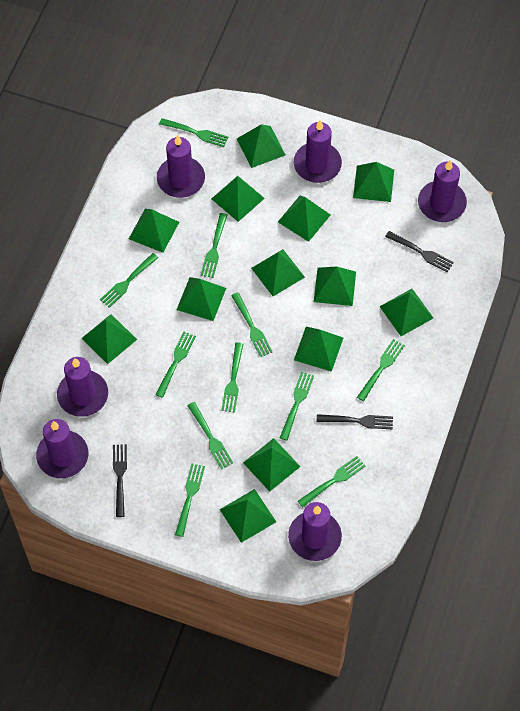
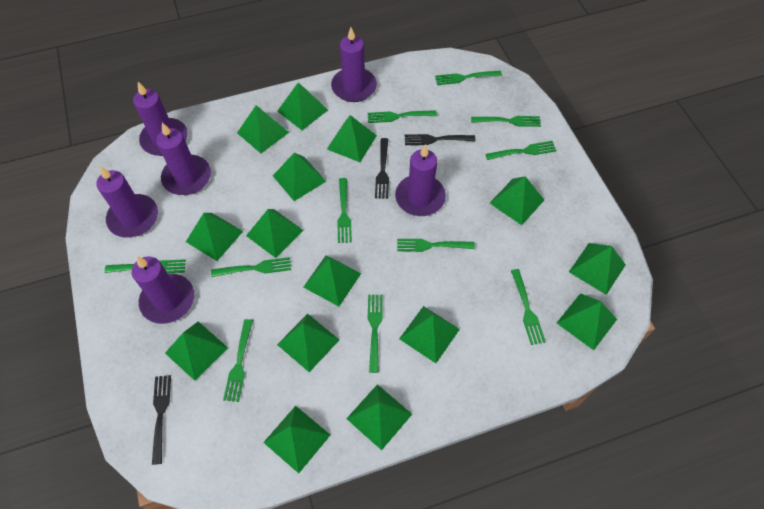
green pyramid: [82,314,137,364] [129,209,179,253] [177,277,226,321] [212,176,265,222] [219,489,276,543] [237,124,285,168] [243,438,300,492] [251,249,305,296] [278,196,330,242] [294,327,343,372] [314,266,356,306] [353,162,394,202] [379,289,433,336] = 13 -> [165,322,228,381] [186,213,243,261] [237,105,289,153] [246,209,303,258] [263,406,330,473] [273,153,326,201] [277,82,328,130] [277,314,339,372] [303,255,361,306] [327,115,377,162] [346,384,412,450] [399,306,460,363] [490,176,544,225] [557,293,617,350] [569,243,626,295] = 15

